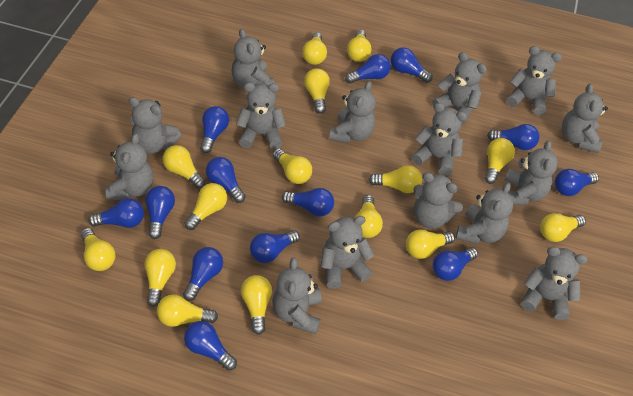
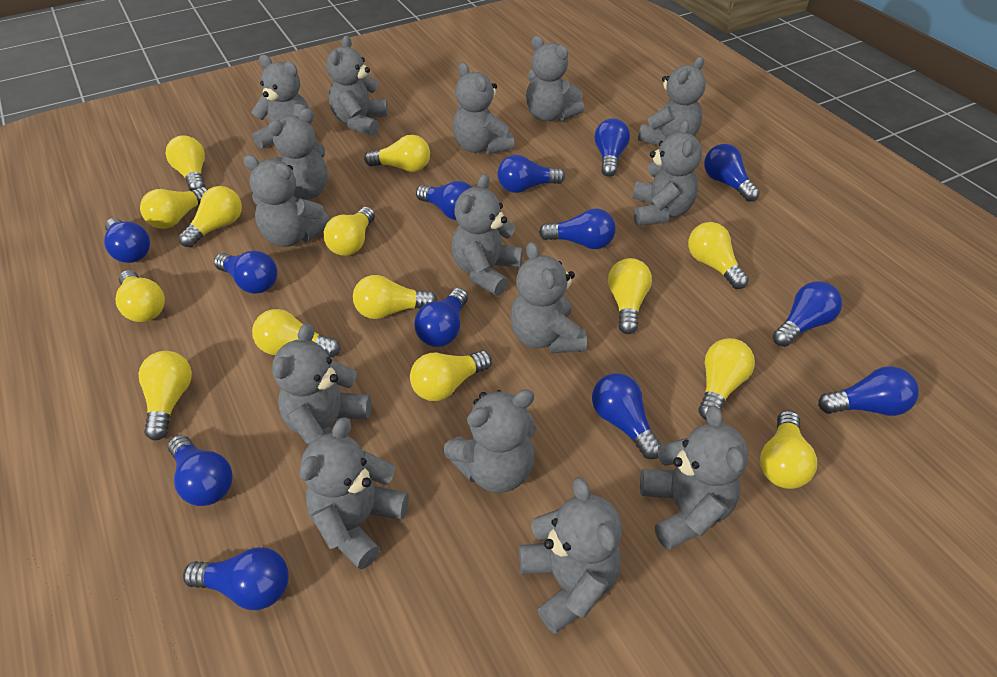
yellow light bulb: [81,228,116,271] [145,249,176,307] [157,294,218,327] [162,145,205,189] [185,183,227,230] [241,275,272,335] [273,148,312,184] [302,32,327,65] [304,68,330,114] [347,30,372,62] [354,195,383,238] [369,165,422,193] [406,229,455,259] [485,138,515,184] [540,213,586,242] = 15 -> [116,270,165,322] [138,351,192,440] [140,187,208,229] [165,135,205,191] [179,186,242,247] [252,309,341,358] [323,207,375,256] [353,275,438,319] [364,135,430,172] [410,350,492,401] [608,258,652,334] [688,222,749,289] [699,338,755,420] [760,410,817,489] = 14

